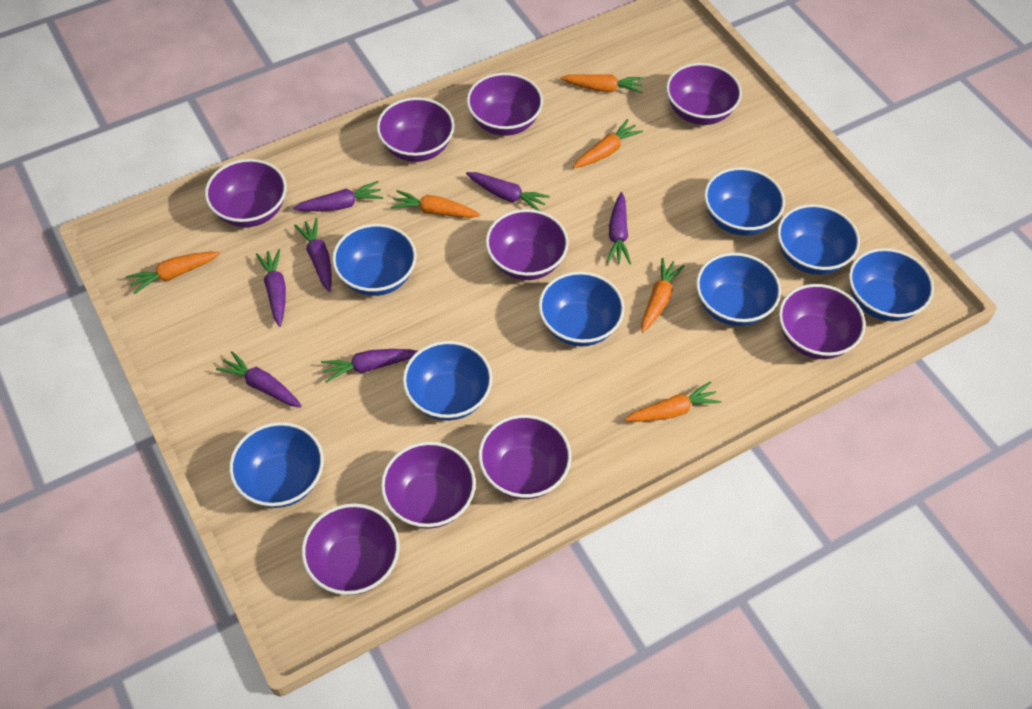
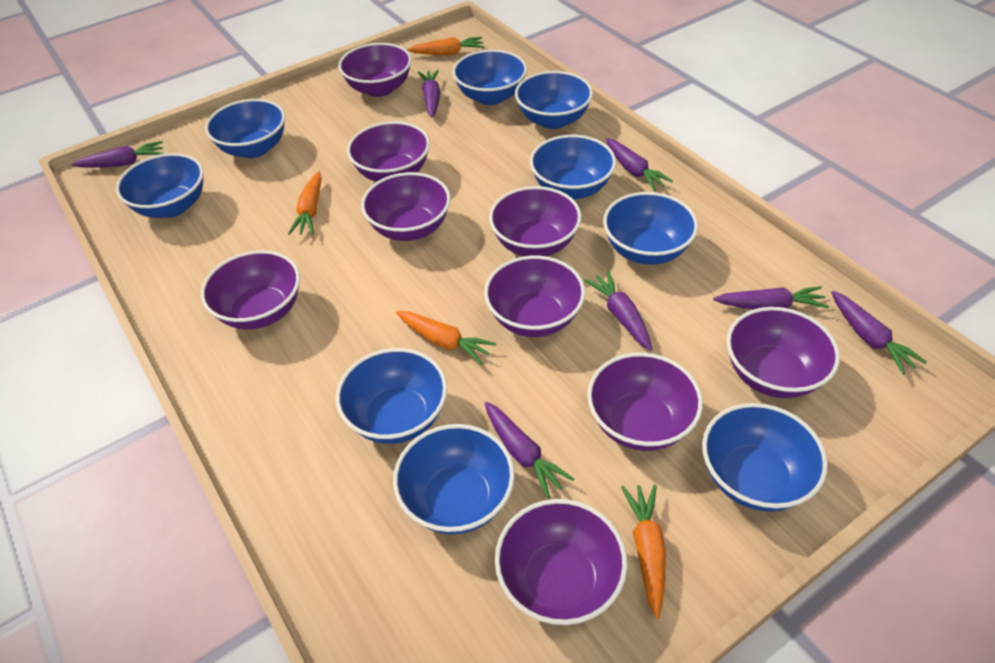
blue bowl: [229,422,324,508] [332,224,417,296] [403,341,492,421] [538,271,625,347] [696,253,781,326] [704,167,785,236] [777,204,860,275] [849,248,934,321] = 8 -> [116,153,204,218] [205,99,285,158] [336,348,447,444] [393,424,515,534] [452,49,527,105] [515,71,593,129] [530,135,616,200] [603,192,698,265] [702,403,828,512] = 9
orange carrot: [126,252,220,295] [391,190,480,218] [560,74,643,93] [573,119,643,168] [625,382,721,422] [641,258,685,333] = 6 -> [288,172,322,235] [396,311,496,365] [407,37,484,55] [621,484,666,619] = 4

